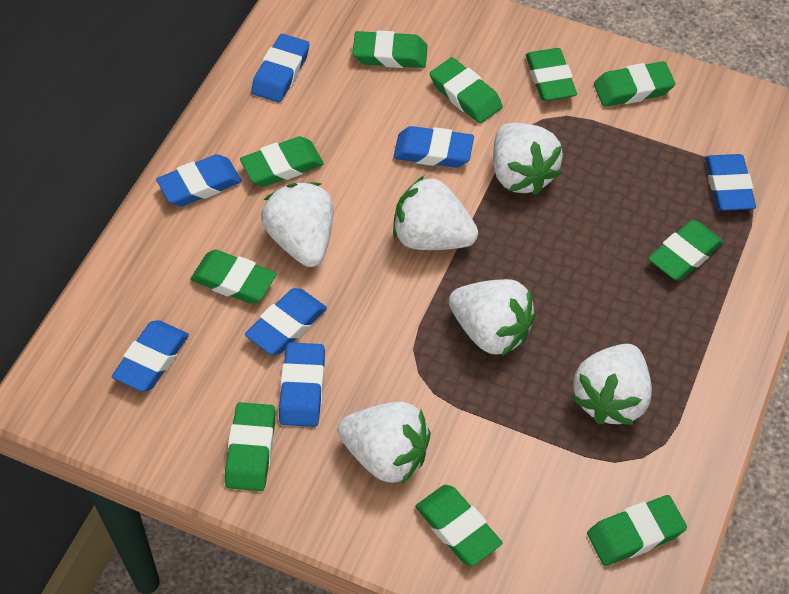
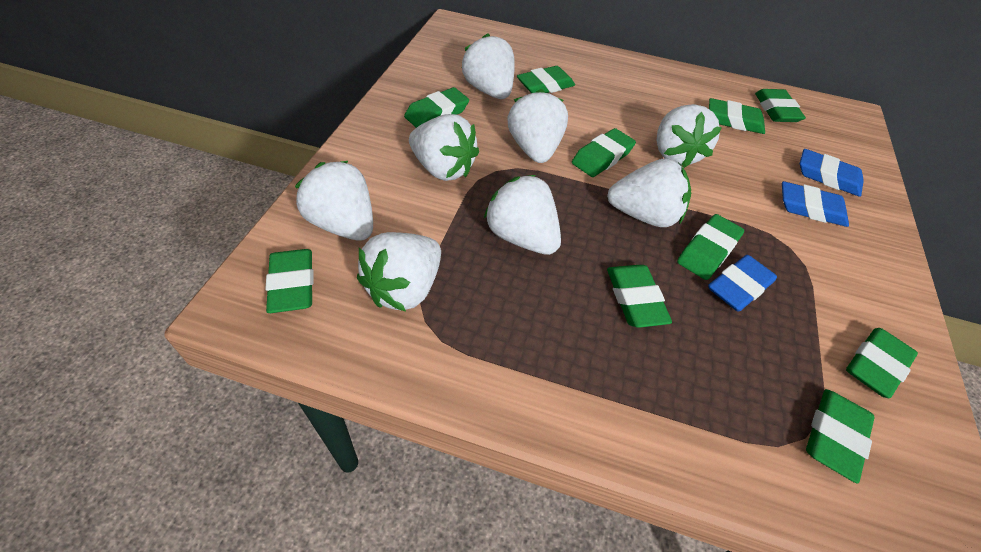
blue eraser: [112,320,189,392] [156,154,242,207] [245,288,327,355] [251,34,309,102] [279,343,325,427] [393,126,474,168] [705,154,756,211] = 7 -> [708,255,777,312] [782,181,849,227] [800,149,864,197] = 3
white strawberry: [261,182,334,267] [338,402,431,484] [393,176,478,250] [449,279,536,356] [493,123,563,195] [572,344,652,425] = 6 -> [295,161,373,241] [357,232,441,311] [409,114,479,181] [462,33,515,99] [484,175,561,255] [507,89,568,163] [607,159,691,227] [657,104,722,168] = 8

